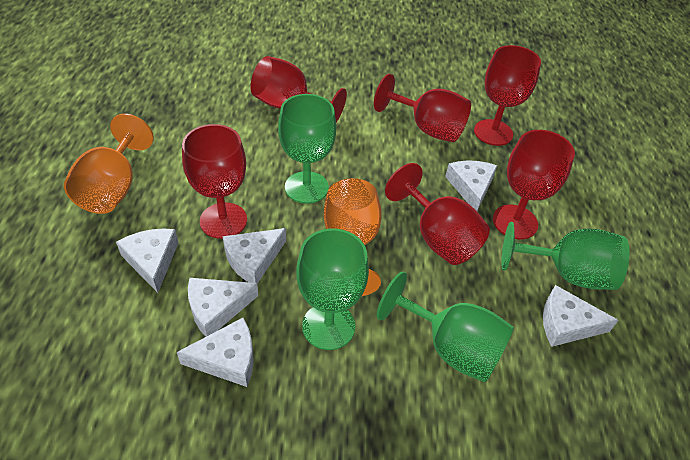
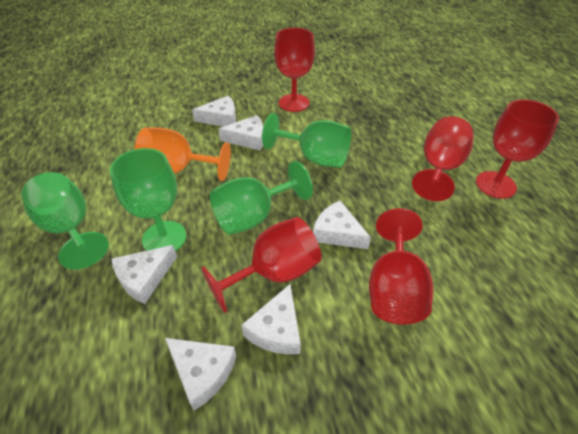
orange goblet: [64,114,154,214] [324,178,382,296] = 2 -> [134,127,231,181] = 1
red goblet: [182,124,247,239] [251,56,347,122] [374,74,471,142] [385,163,490,265] [474,45,541,146] [493,130,575,239] = 6 -> [201,217,322,313] [274,28,315,112] [369,208,433,324] [412,116,474,201] [476,99,559,199] = 5

